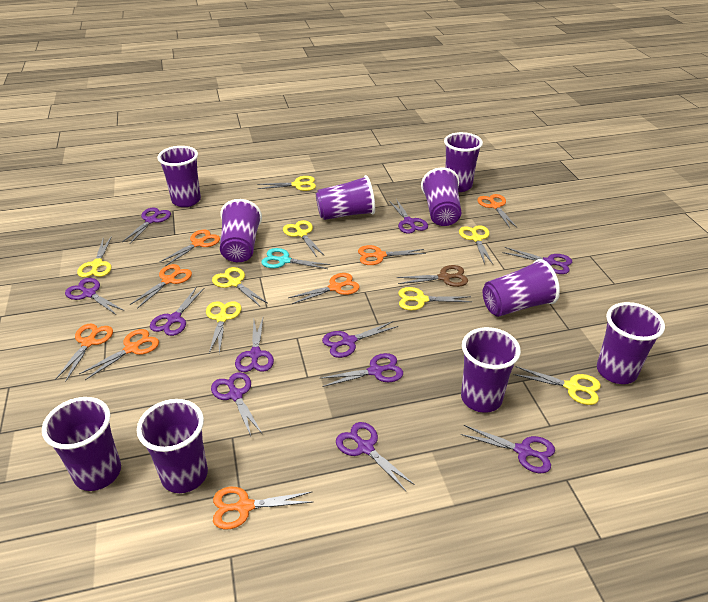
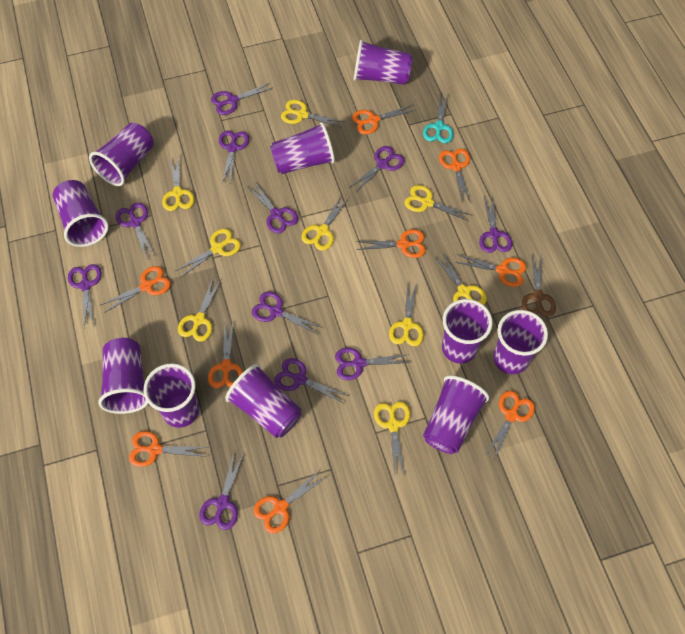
orange scissors: [55,323,113,382] [79,329,159,380] [130,264,192,309] [160,229,220,266] [213,487,313,529] [288,273,360,304] [358,245,426,265] [477,194,517,228] = 8 -> [101,266,171,313] [129,431,208,467] [208,320,243,388] [253,469,326,534] [352,105,416,134] [356,229,426,258] [439,148,471,203] [455,254,526,287] [485,391,535,462] = 9
yellow scissors: [77,236,112,277] [206,301,241,354] [212,267,267,306] [257,176,316,191] [283,220,325,257] [398,287,471,310] [459,225,493,264] [513,366,601,405] = 8 -> [162,155,194,211] [175,229,241,278] [178,278,221,342] [281,100,345,128] [301,196,349,251] [374,401,410,477] [389,283,424,346] [405,185,471,221] [434,252,487,305] = 9

